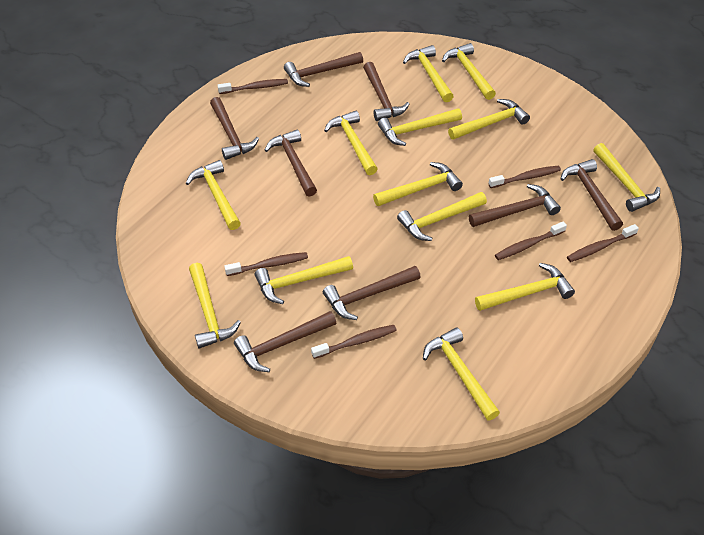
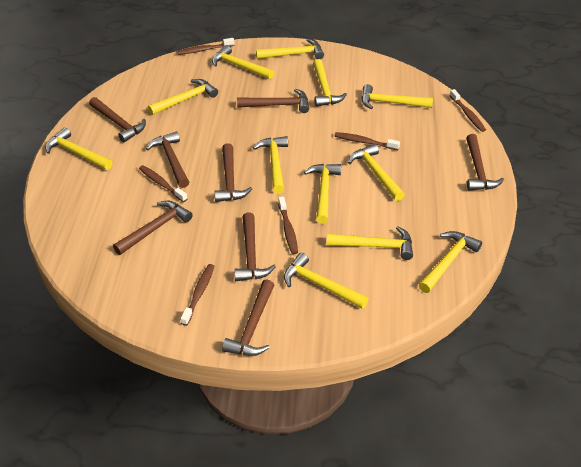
yellow hammer: [186,160,241,230] [189,263,241,349] [254,256,353,304] [324,111,378,175] [373,162,463,206] [378,108,462,146] [397,192,487,241] [403,45,454,102] [423,327,500,421] [442,43,496,100] [448,99,530,140] [475,263,575,311] [593,143,660,212] = 13 -> [45,128,113,170] [148,79,218,115] [212,45,274,79] [253,136,288,194] [256,39,324,59] [284,253,369,309] [304,164,341,224] [313,59,347,107] [327,226,413,260] [348,144,405,201] [362,84,433,109] [419,231,482,293] = 12

